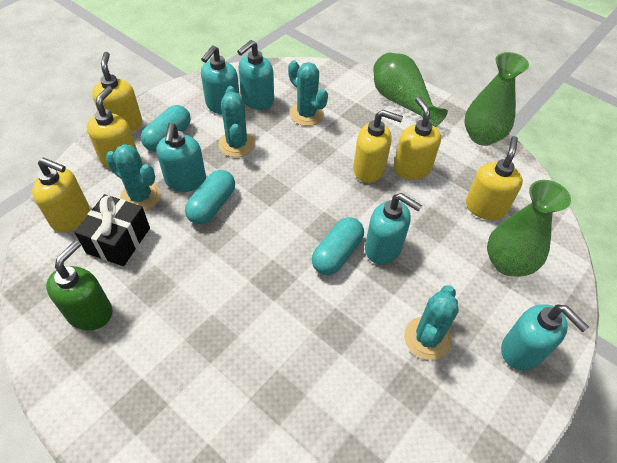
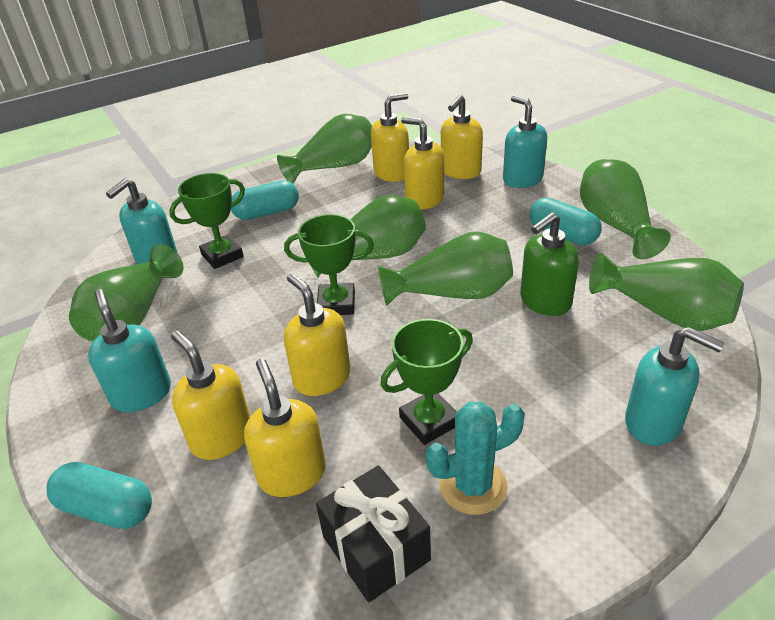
green trophy: none = 0 -> [169,173,245,269] [284,214,374,315] [380,319,473,445] = 3
green vase: [373,53,448,127] [464,52,529,146] [487,180,571,277] = 3 -> [69,244,183,342] [277,114,372,184] [311,195,426,277] [378,232,513,306] [580,159,671,259] [589,253,744,331] = 6
turquoise cactus: [106,144,161,211] [219,86,255,157] [288,60,328,126] [404,285,458,360] = 4 -> [426,402,525,515] = 1
turquoise soap dispenser: [156,123,206,192] [201,45,239,115] [237,40,274,110] [365,193,422,264] [501,304,589,370] = 5 -> [88,289,171,412] [106,178,178,264] [503,95,547,188] [625,327,725,446] = 4

